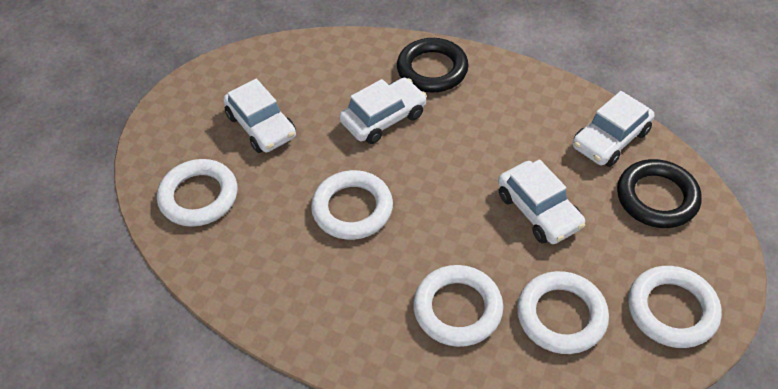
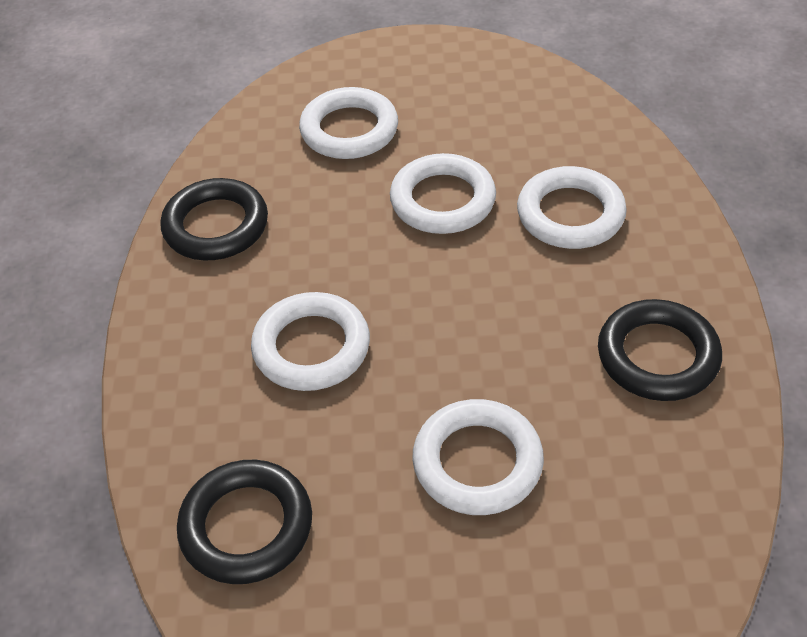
black ring: [397,38,469,92] [617,159,702,228] = 2 -> [160,178,268,260] [177,460,312,584] [598,299,722,401] = 3
white car: [223,79,296,153] [339,78,427,144] [498,159,585,244] [572,91,654,167] = 4 -> none = 0

